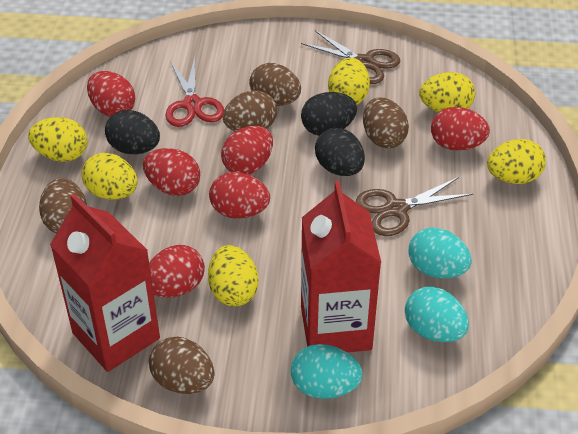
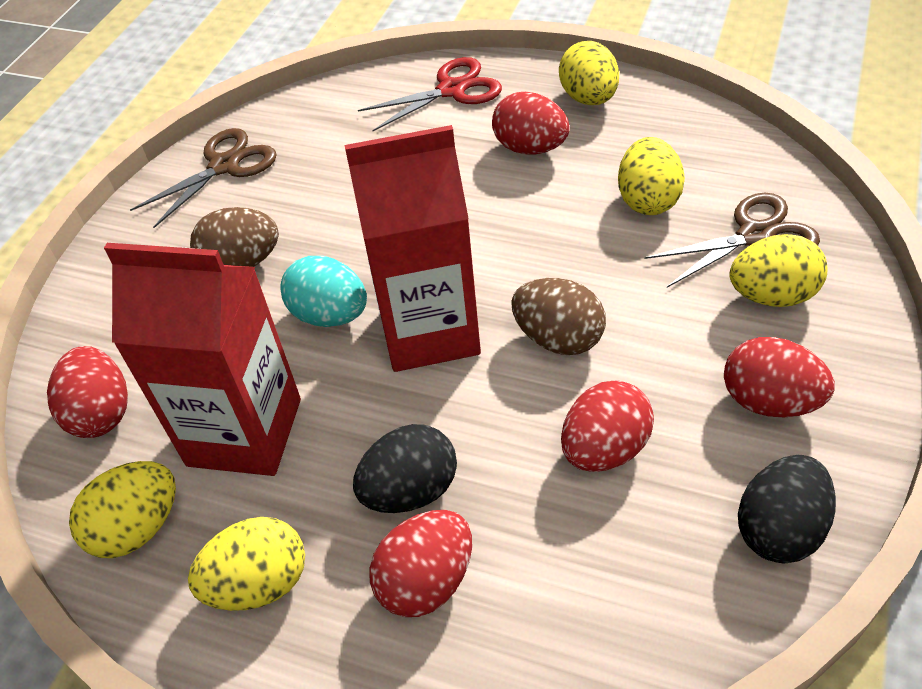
black egg: [105,110,160,154] [301,92,357,136] [315,128,365,176] = 3 -> [353,424,457,513] [738,455,836,563] = 2
brown egg: [39,178,87,233] [149,337,215,394] [223,90,277,132] [249,63,301,106] [363,97,409,148] = 5 -> [190,207,279,267] [511,278,606,355] = 2
red egg: [87,71,135,117] [143,148,200,196] [149,245,205,298] [209,172,270,219] [221,126,273,175] [431,107,490,151] = 6 -> [47,346,128,438] [369,510,472,617] [492,91,570,154] [561,380,654,472] [724,337,835,417] = 5
turquoise egg: [291,344,363,399] [405,287,469,342] [409,228,472,278] = 3 -> [280,256,367,327] = 1
yellow egg: [28,117,87,162] [82,153,138,200] [208,245,258,307] [328,58,370,105] [419,72,475,112] [487,139,546,184] = 6 -> [69,461,176,558] [188,517,305,611] [559,41,619,105] [618,137,685,215] [729,234,828,307] = 5

